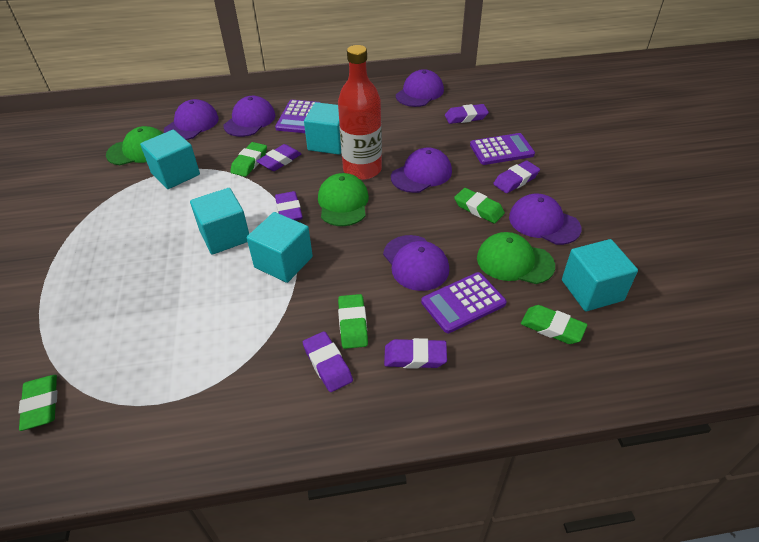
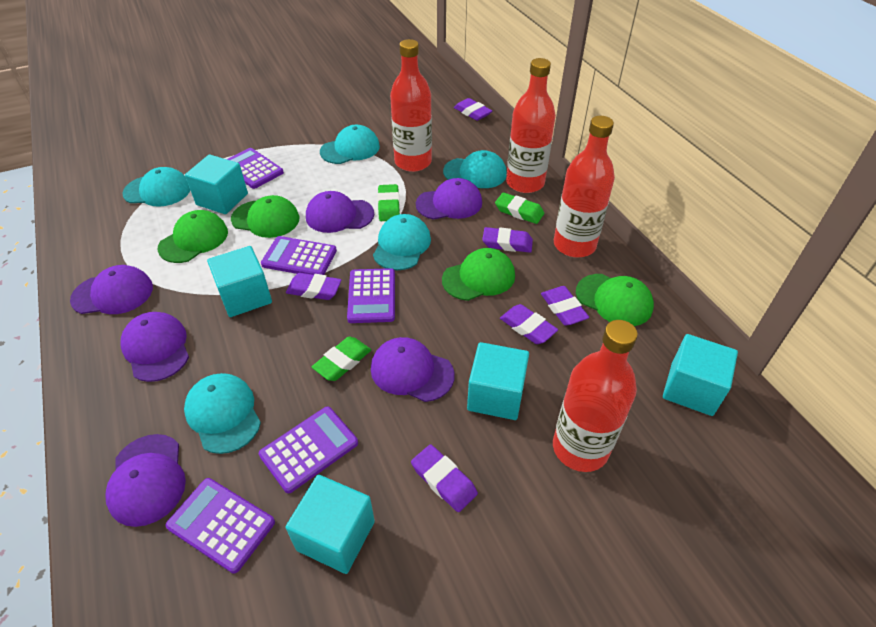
green cap: [106,126,163,165] [318,173,369,226] [477,232,555,284] = 3 -> [158,210,228,263] [231,195,299,238] [442,248,515,301] [576,274,654,326] = 4
green eraser: [19,375,57,431] [230,142,267,177] [338,294,368,349] [454,188,505,223] [521,305,587,344] = 5 -> [312,337,371,381] [378,184,400,221] [495,192,544,224] = 3
purple calculator: [275,100,320,133] [421,272,507,333] [470,133,535,165] = 3 -> [165,478,275,573] [227,148,284,189] [259,407,358,493] [261,236,337,275] [347,268,395,323] = 5
red bottle: [338,45,382,180] = 1 -> [390,39,432,172] [506,58,556,193] [553,320,638,472] [554,116,615,258] = 4
turquoise cap: none = 0 -> [122,167,190,207] [184,373,261,454] [320,125,380,164] [373,214,431,270] [443,150,507,188] = 5

